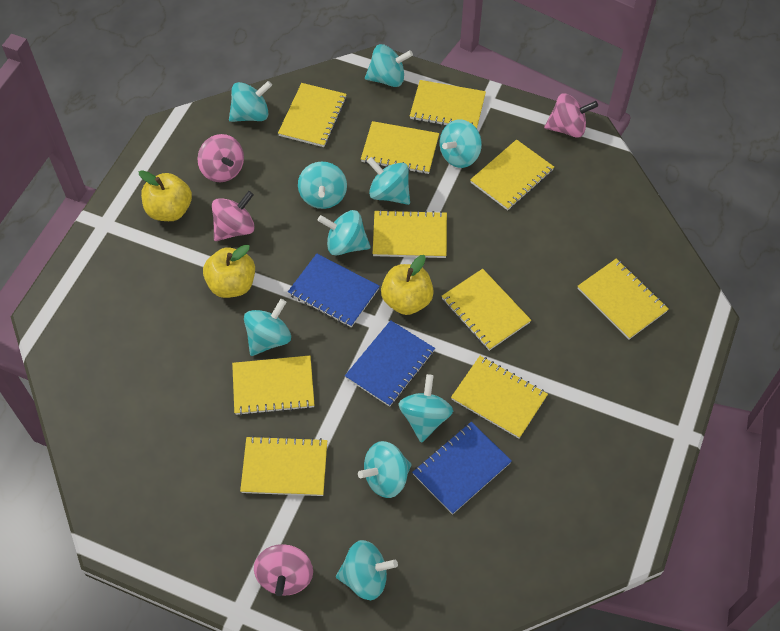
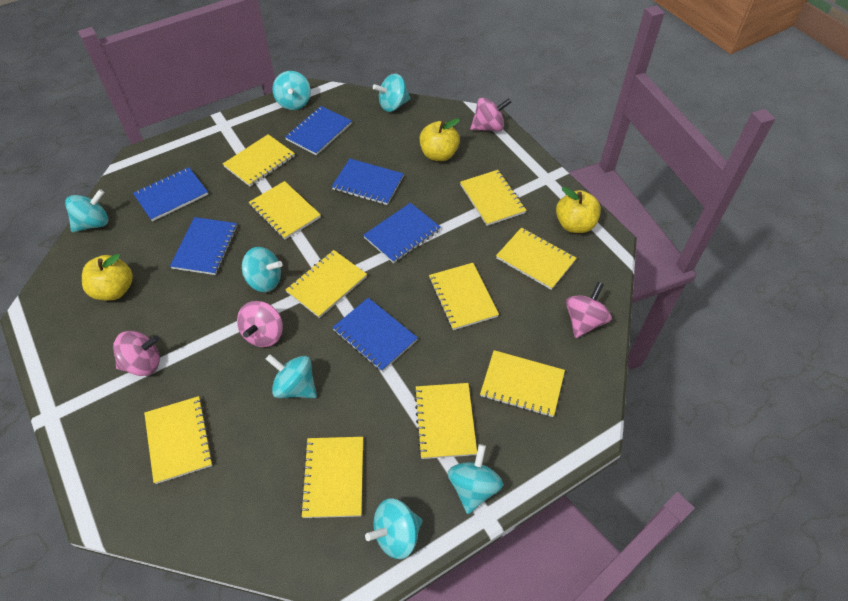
blue notebook: [288,254,380,327] [345,320,435,407] [412,422,512,515] = 3 -> [133,167,208,221] [170,217,237,275] [285,106,352,155] [332,159,404,205] [332,298,418,371] [363,203,441,263] = 6
turquoise spinning top: [229,81,272,122] [244,299,291,356] [298,162,347,209] [318,210,371,255] [336,540,398,600] [358,441,411,498] [365,44,413,87] [367,157,410,205] [399,374,453,443] [440,119,482,168] = 10 -> [65,189,108,232] [242,247,283,292] [266,354,317,398] [273,71,311,110] [365,498,423,559] [373,74,411,112] [448,444,503,514] = 7

